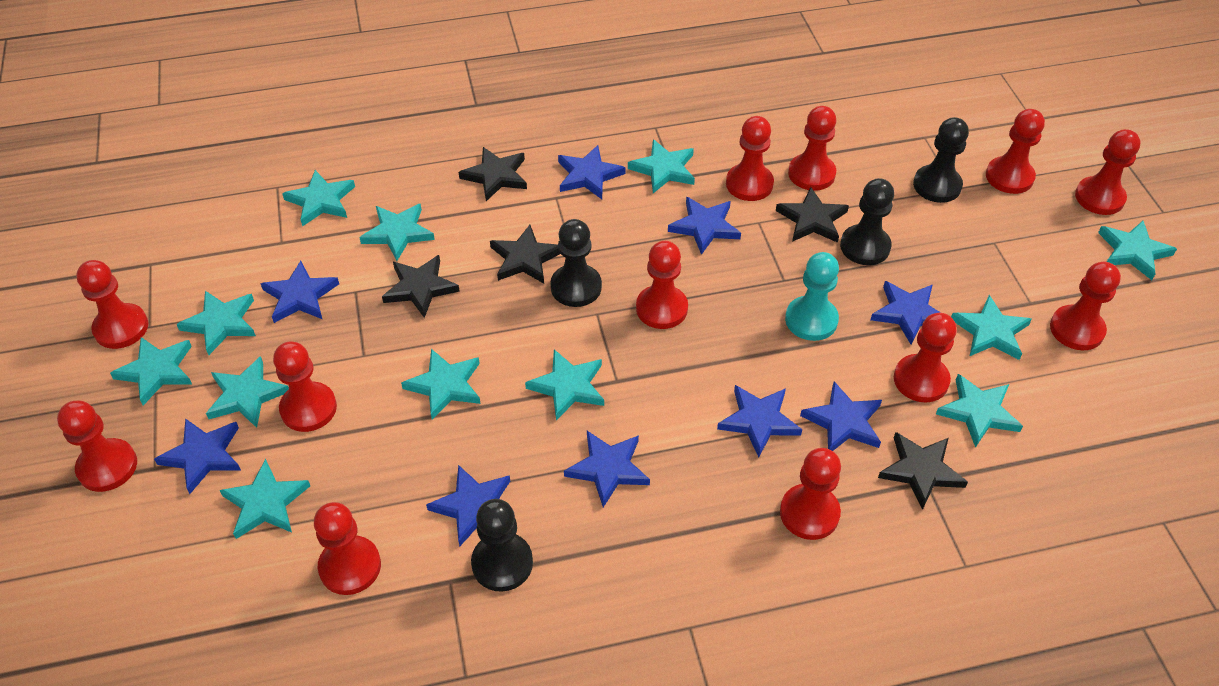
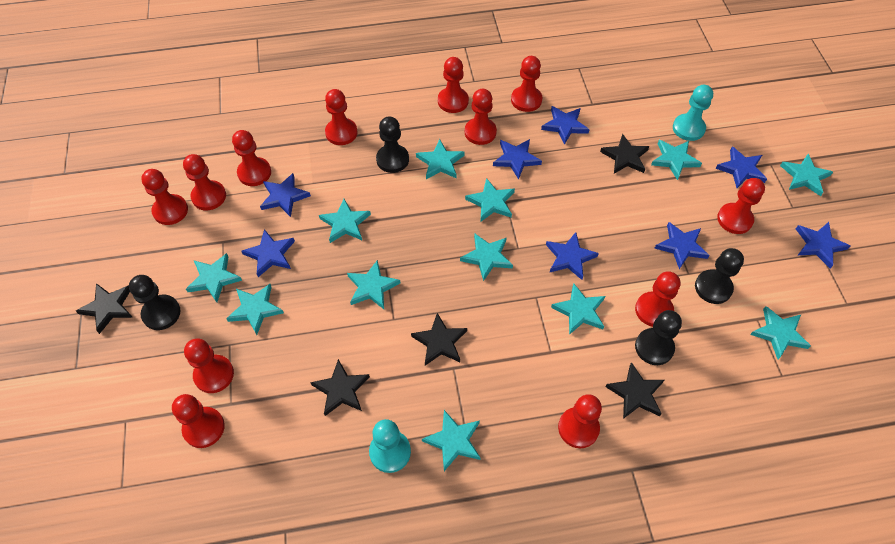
blue star: [154,418,241,494] [260,261,339,323] [426,465,510,546] [558,145,626,199] [564,431,650,507] [668,197,741,255] [717,385,802,458] [800,381,882,451] [870,281,941,345] = 9 -> [241,229,295,277] [260,173,311,217] [493,139,542,179] [541,106,590,145] [546,232,599,280] [655,222,710,269] [715,147,767,188] [796,222,850,268] = 8
turquoise pawn: [785,252,839,341] = 1 -> [369,419,411,473] [673,85,713,141] = 2

